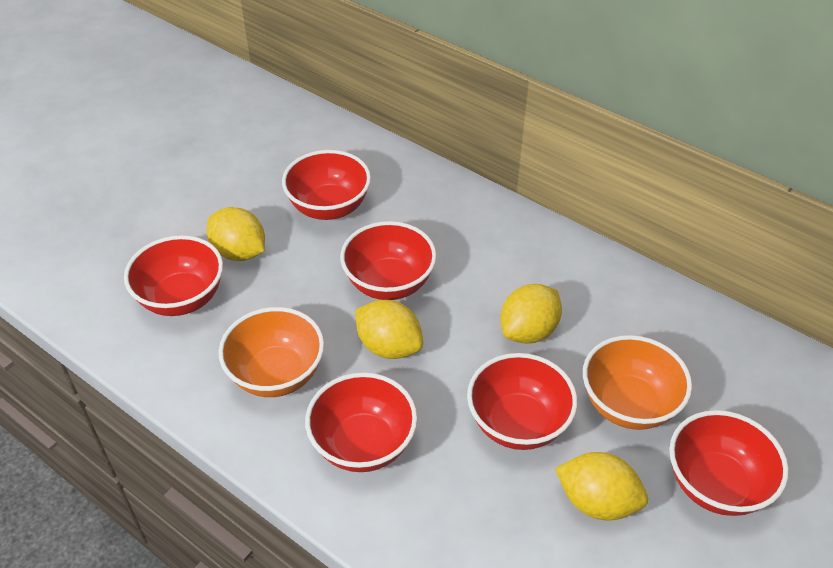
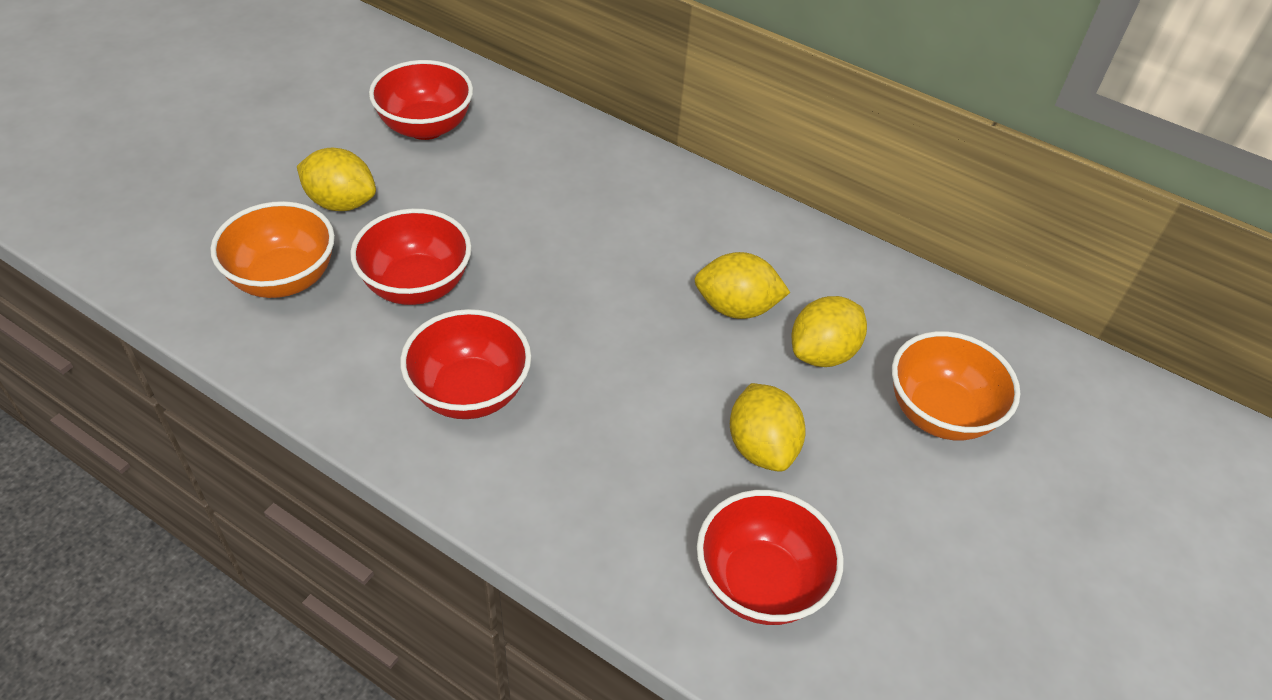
red bowl: [124,235,223,316] [282,150,371,220] [305,372,417,472] [340,221,437,300] [467,353,578,450] [669,410,789,516] = 6 -> [350,208,472,305] [369,60,473,140] [400,309,531,419] [697,490,844,625] = 4

